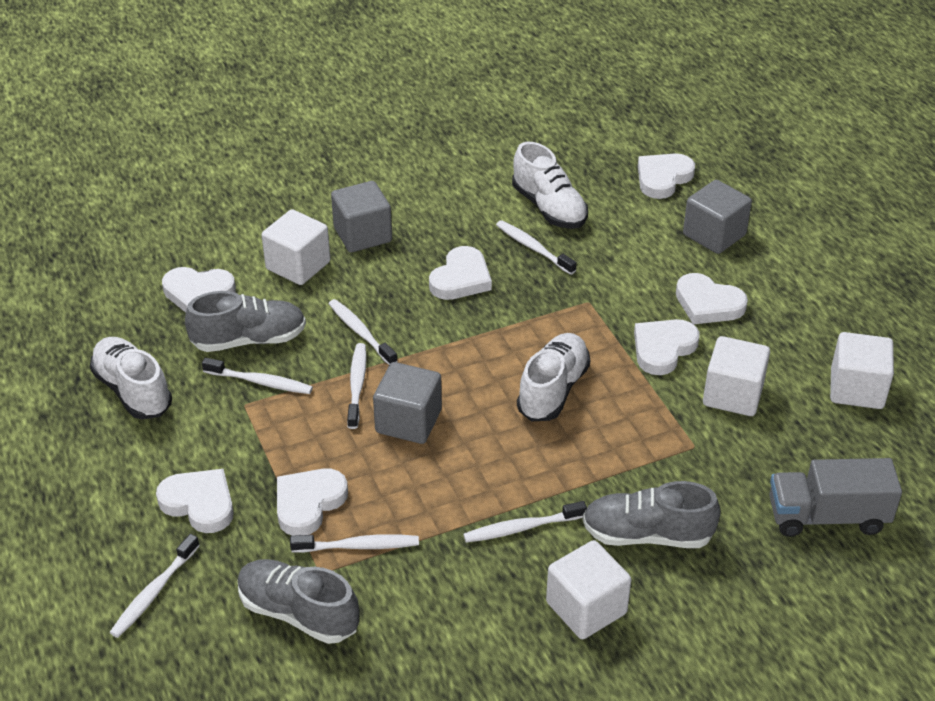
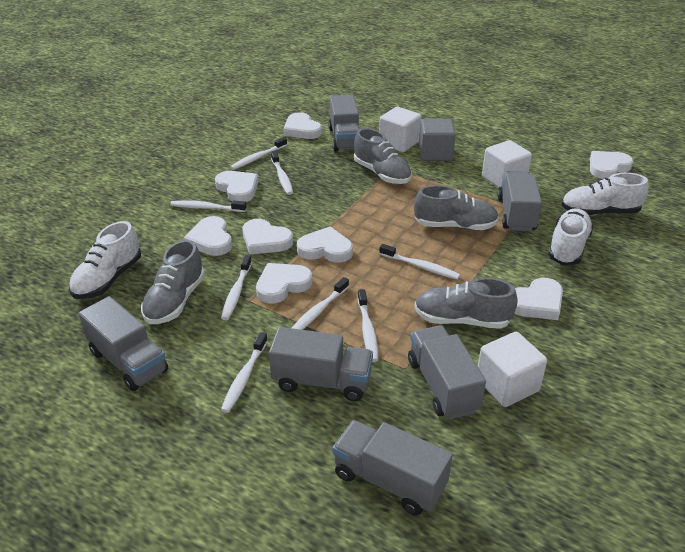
grey cube: [331,181,392,252] [373,362,442,444] [683,180,752,254] = 3 -> [419,119,456,161] = 1
grey shoe: [185,291,306,352] [238,559,359,644] [583,481,721,548] = 3 -> [141,240,205,324] [354,128,412,184] [414,185,499,230] [415,278,518,329] = 4
grey truck: [769,458,902,537] = 1 -> [79,296,168,391] [269,327,373,401] [328,95,360,152] [332,420,453,516] [408,325,486,419] [497,171,542,231] = 6
white cube: [262,209,330,285] [546,540,631,639] [703,336,770,416] [830,332,894,409] = 4 -> [379,107,422,152] [478,332,547,407] [482,140,532,188] = 3
white heart: [156,469,234,533] [162,267,236,313] [277,468,348,536] [429,246,492,300] [634,319,699,375] [638,153,695,199] [676,273,748,325] = 7 -> [183,216,232,256] [215,171,259,202] [242,219,293,255] [256,263,312,304] [283,112,322,139] [297,226,353,263] [514,278,563,320] [590,151,633,179] = 8
white toothbrush: [109,534,200,638] [202,357,313,394] [290,534,419,553] [329,299,398,365] [347,343,367,429] [463,501,587,543] [496,220,577,275] = 7 -> [170,200,246,212] [221,255,252,320] [221,332,268,413] [230,137,287,170] [271,151,293,195] [292,277,349,330] [358,289,378,362] [379,244,460,280] = 8

